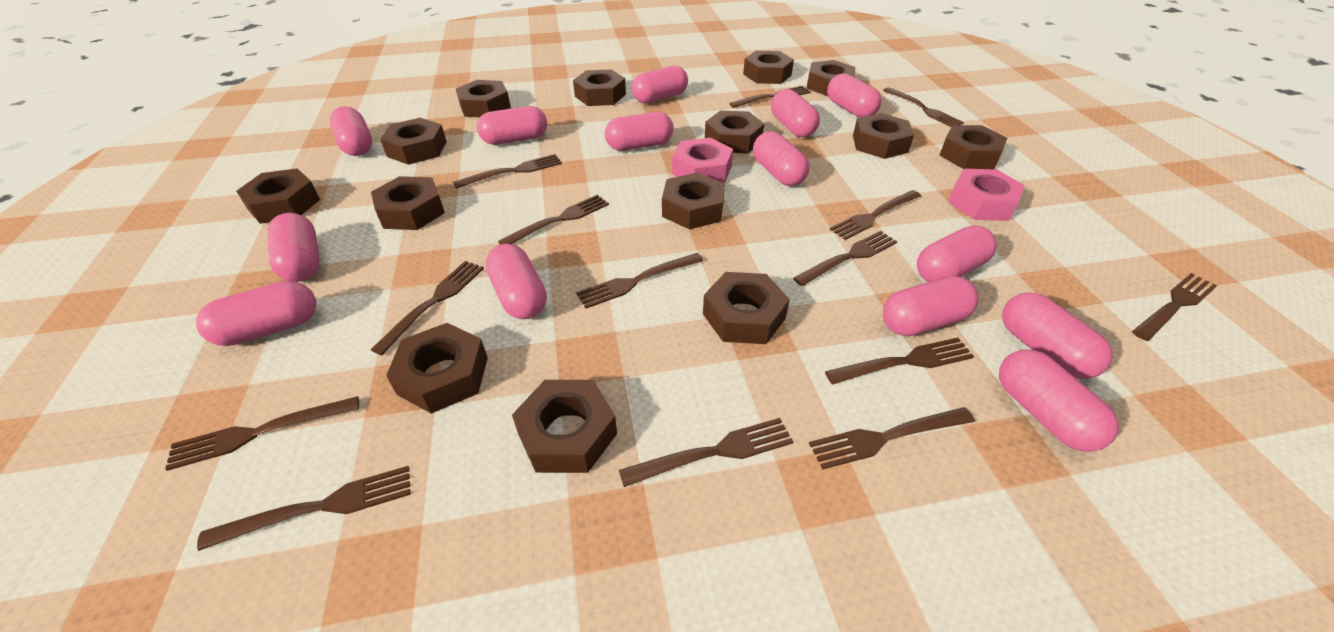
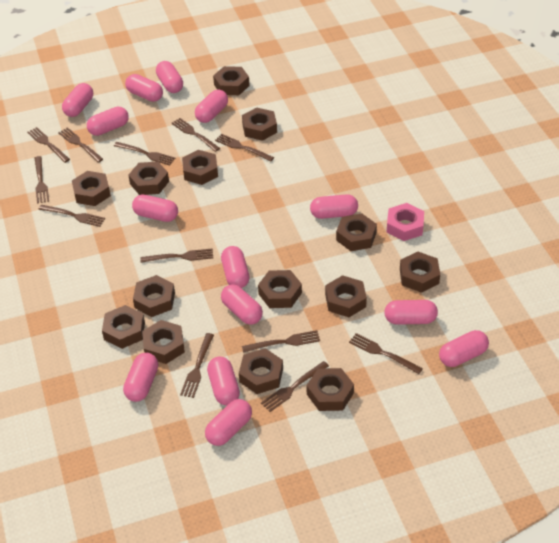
brown fork: [165,396,359,471] [197,466,411,551] [370,261,484,355] [453,154,562,189] [498,195,609,245] [576,253,703,309] [619,418,793,487] [729,86,811,108] [793,231,897,286] [809,407,975,470] [825,338,974,384] [829,190,921,240] [883,87,964,127] [1132,273,1217,341] = 14 -> [27,127,70,163] [34,156,49,204] [38,205,105,227] [58,127,103,162] [114,142,175,166] [140,249,213,263] [171,118,220,152] [180,333,214,398] [215,134,274,162] [242,330,320,353] [261,361,329,412] [349,333,423,374] = 12
pink nut: [672,138,733,183] [948,169,1025,221] = 2 -> [387,203,424,241] = 1

